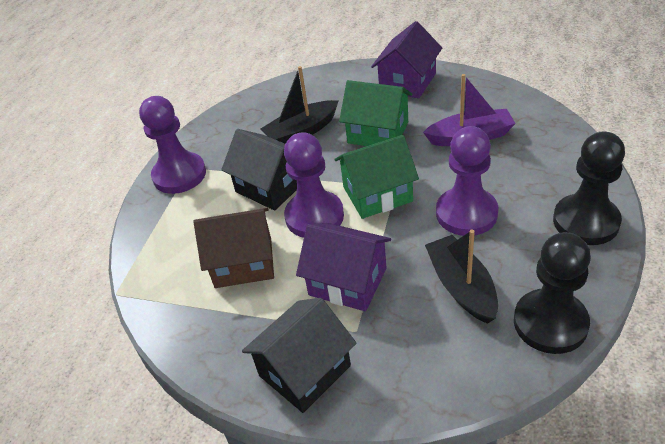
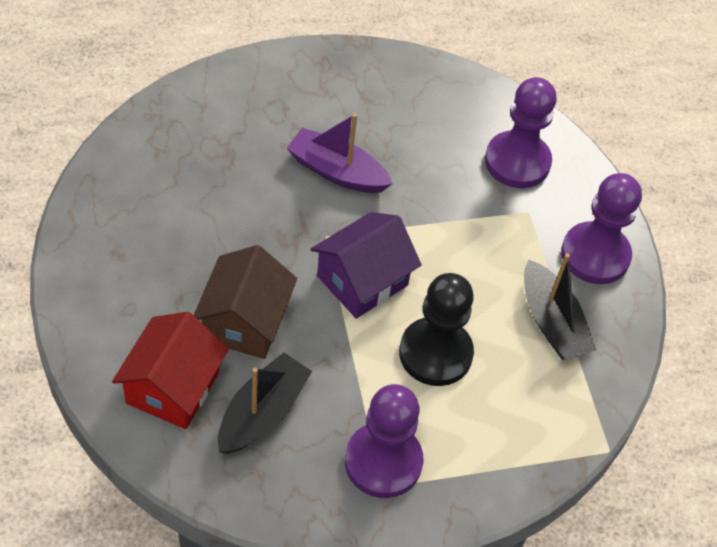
black house: [221,129,297,211] [242,298,357,413] = 2 -> none = 0
black pawn: [514,232,591,354] [553,132,625,245] = 2 -> [399,273,474,386] = 1
green house: [334,135,419,219] [339,80,413,146] = 2 -> none = 0
purple house: [296,223,391,312] [371,21,442,99] = 2 -> [311,212,422,319] = 1
red house: none = 0 -> [112,312,229,429] = 1

